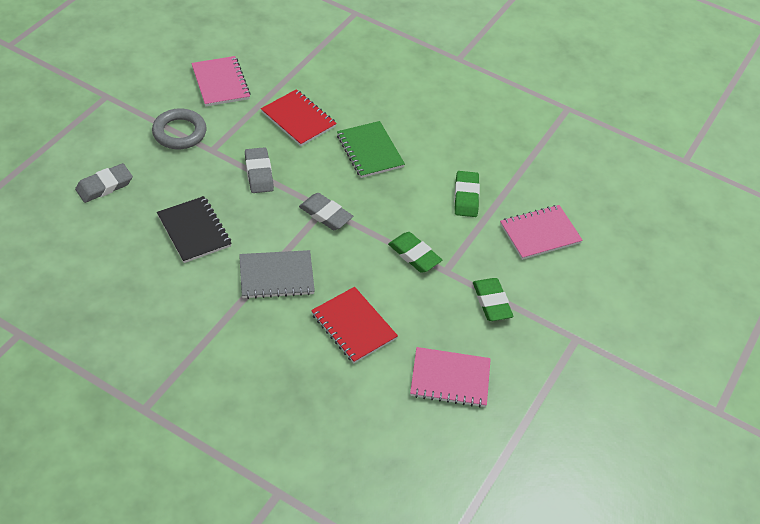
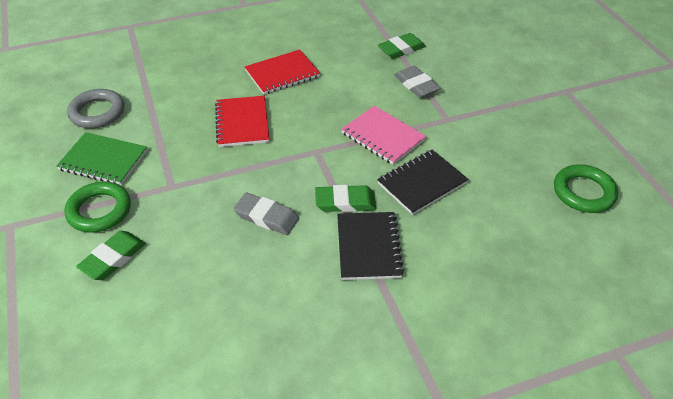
black notebook: [157,196,232,263] = 1 -> [337,212,404,280] [377,150,469,215] = 2
green ring: none = 0 -> [64,182,131,233] [554,164,618,213] = 2
grey eraser: [75,163,133,203] [245,147,274,193] [299,193,353,230] = 3 -> [233,192,299,235] [394,66,441,98] = 2
grey notebook: [239,250,315,299] = 1 -> none = 0
pink notebook: [191,56,251,107] [410,347,491,408] [500,205,583,260] = 3 -> [341,106,426,165] = 1

